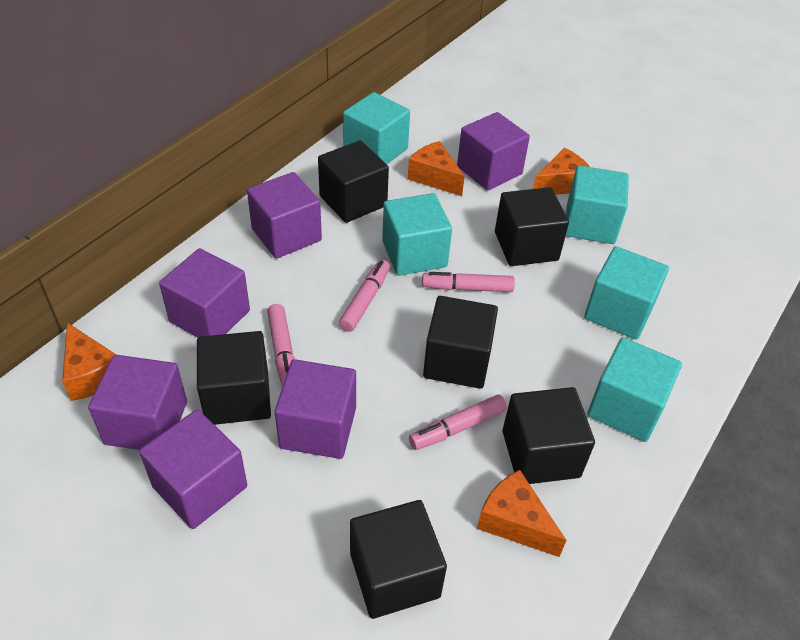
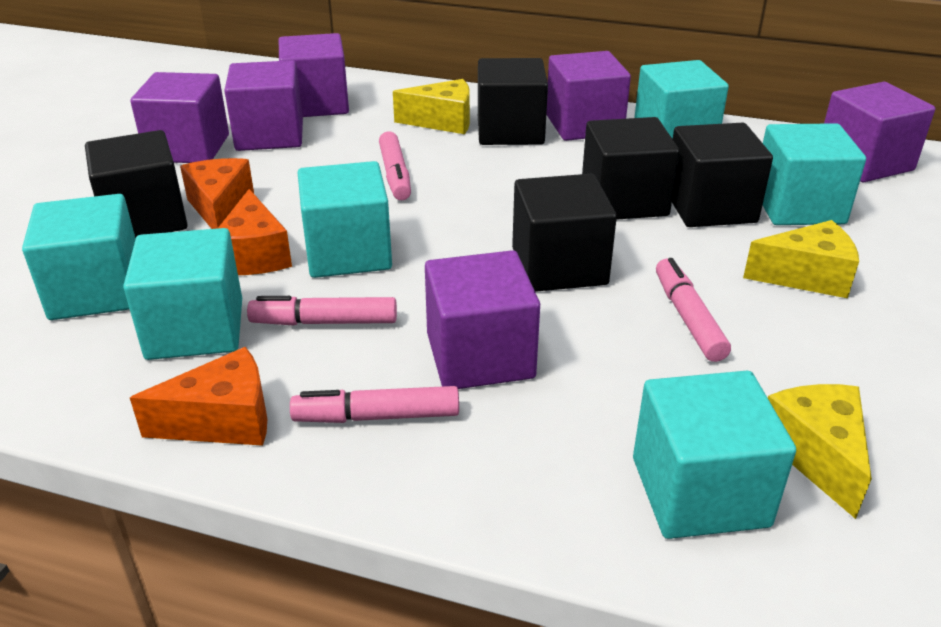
black cube: [197,331,271,425] [318,140,389,223] [350,500,447,619] [423,296,498,389] [495,187,569,266] [502,387,595,484] = 6 -> [85,130,188,238] [478,58,548,145] [512,174,617,292] [582,117,680,220] [672,123,773,227] = 5
orange cheese: [62,322,116,401] [408,141,465,196] [477,470,567,557] [533,148,590,195] = 4 -> [130,347,267,446] [180,158,254,229] [218,189,292,275] = 3
turquoise cube: [343,92,410,164] [382,193,452,276] [566,165,629,244] [584,246,669,340] [587,337,682,442] = 5 -> [22,194,136,320] [123,228,242,360] [298,161,392,278] [633,371,796,539] [634,60,729,139] [763,123,866,225] = 6
yellow cheese: none = 0 -> [393,79,470,134] [743,220,859,298] [768,384,872,519] = 3

